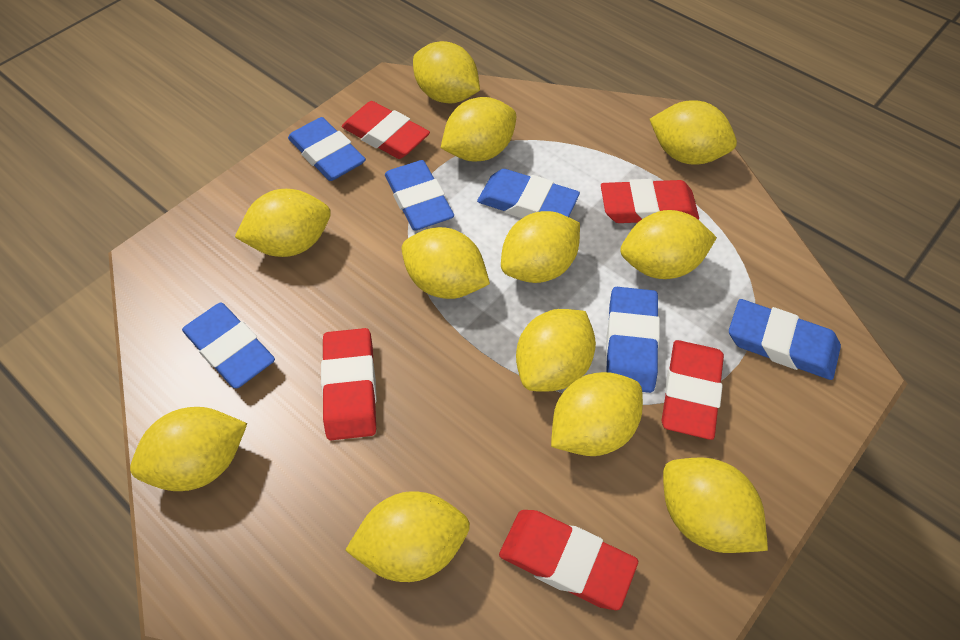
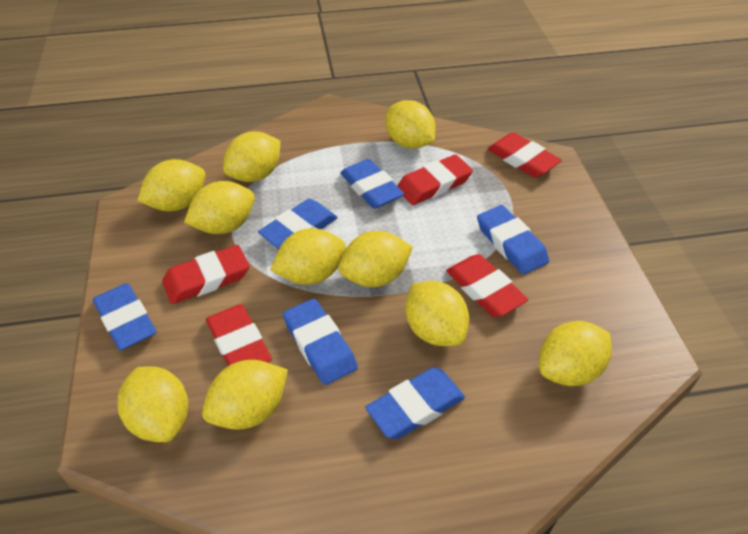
yellow lemon: [130,407,247,491] [235,189,331,257] [345,491,470,582] [402,227,490,299] [413,41,480,103] [441,97,516,161] [501,211,580,283] [516,309,596,392] [551,372,643,456] [620,210,717,279] [650,100,737,165] [663,457,768,553] = 12 -> [118,366,188,442] [137,159,206,211] [184,181,255,234] [202,360,288,430] [223,131,281,182] [270,228,346,285] [338,231,413,287] [385,100,436,149] [405,281,469,346] [539,321,612,386] = 10

